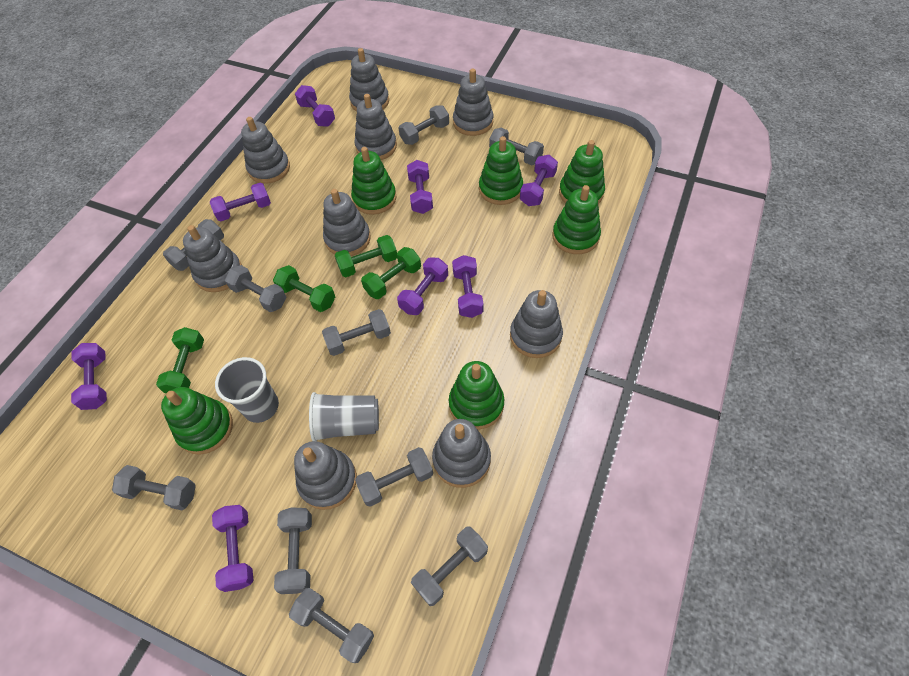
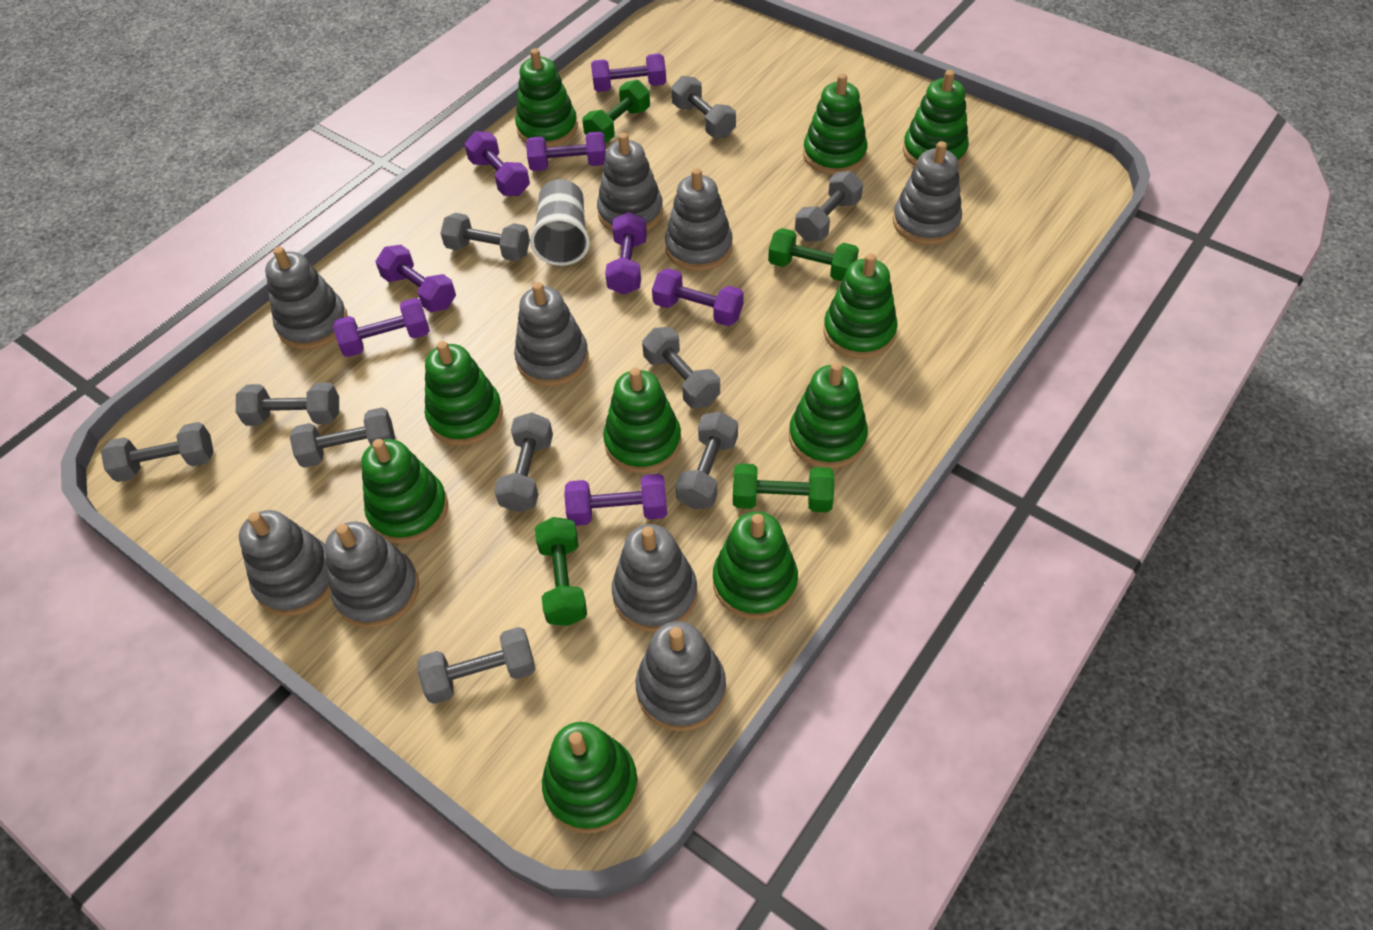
green stacking toy: [161,387,233,455] [351,147,396,215] [449,361,504,430] [479,136,523,205] [552,185,601,254] [559,140,605,204] = 6 -> [361,439,448,544] [425,341,503,446] [515,49,578,148] [542,722,638,833] [603,368,681,473] [713,512,798,619] [789,362,868,469] [803,73,867,175] [824,253,898,359] [903,70,969,166] = 10
grey cup: [215,357,279,423] [309,392,379,441] = 2 -> [530,179,590,266] = 1

